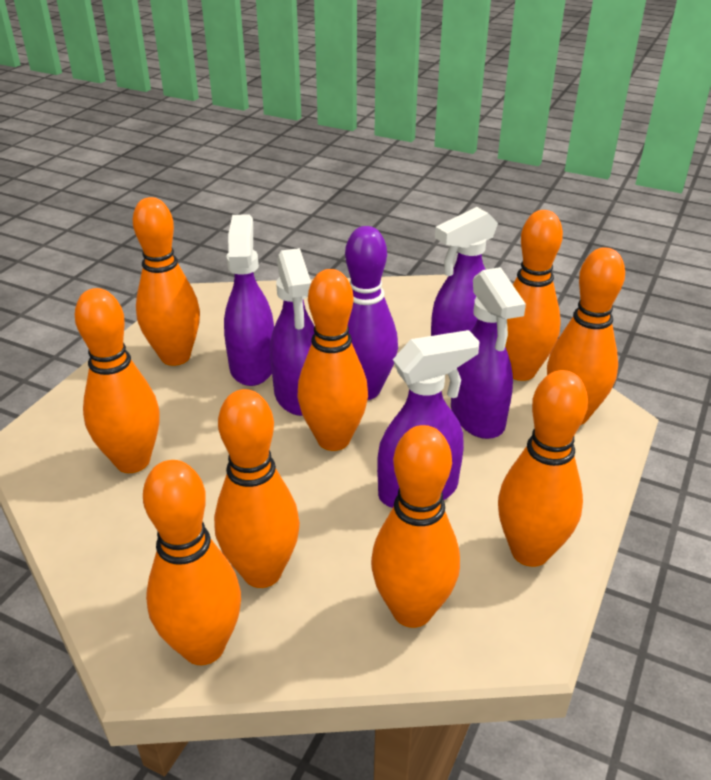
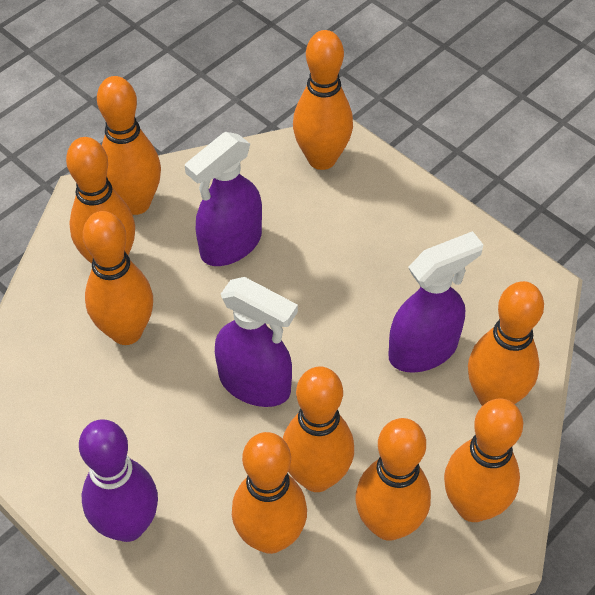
purple spray bottle: [224,214,274,386] [270,248,314,416] [377,330,480,508] [431,207,498,336] [451,267,526,439] = 5 -> [185,132,262,266] [215,277,298,407] [388,231,483,373] = 3

